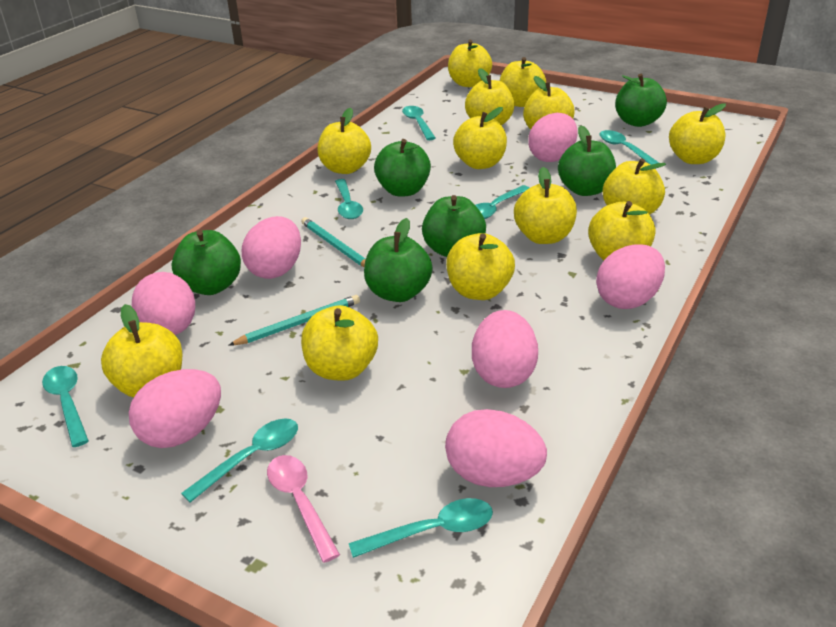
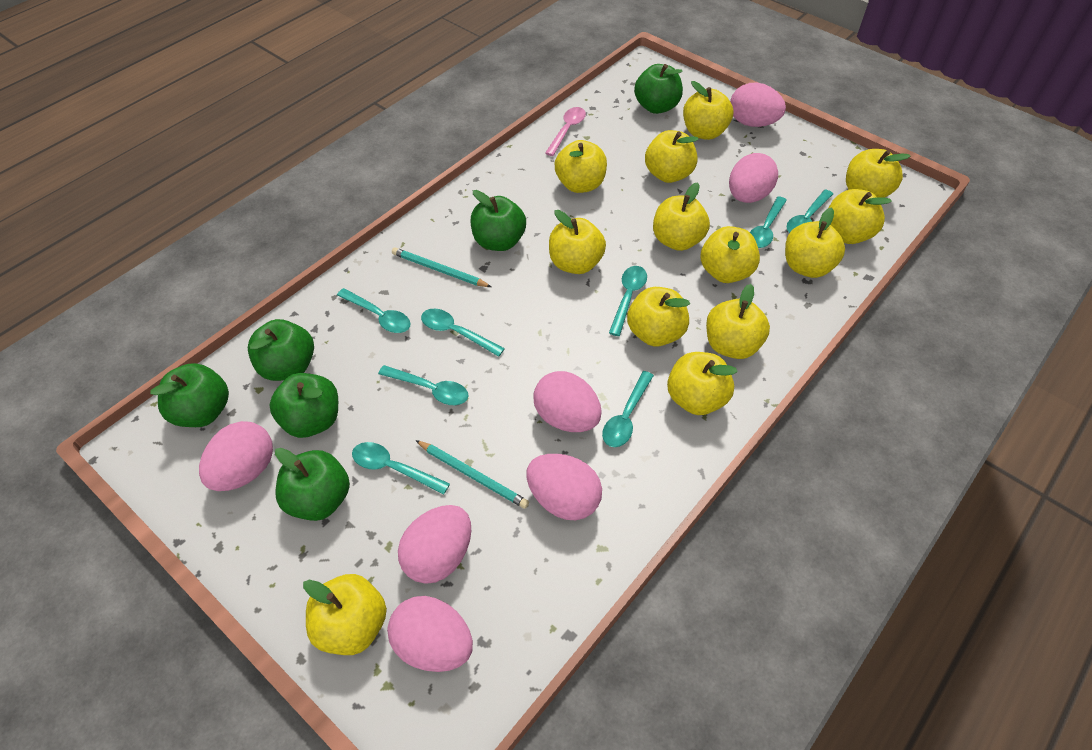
turquoise spoon: [42,366,89,447] [181,418,298,503] [335,179,363,219] [349,498,493,558] [402,106,436,140] [475,185,529,219] [599,130,659,165] = 7 -> [337,288,411,333] [352,442,450,495] [378,365,469,405] [421,309,505,357] [602,371,654,447] [609,266,647,336] [750,196,787,248] [787,189,833,233] = 8

